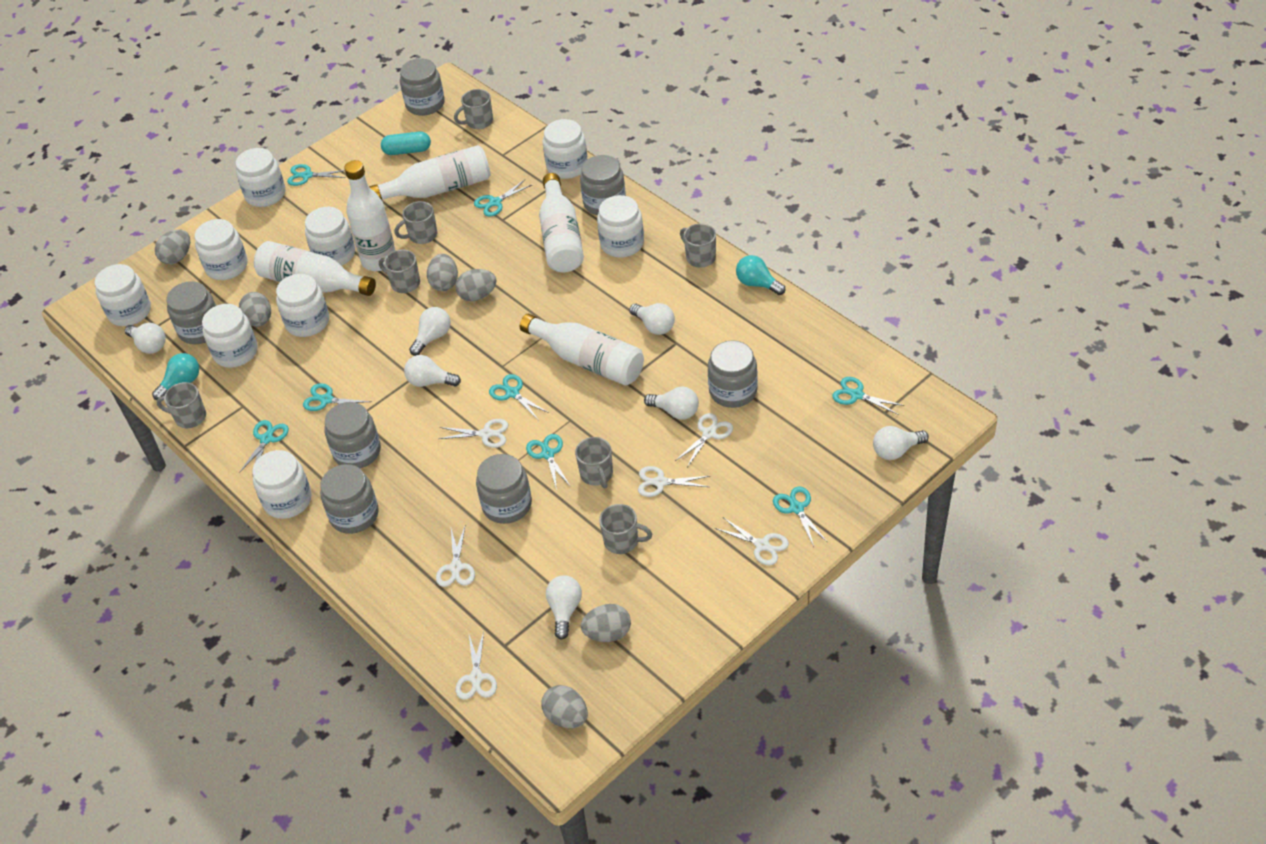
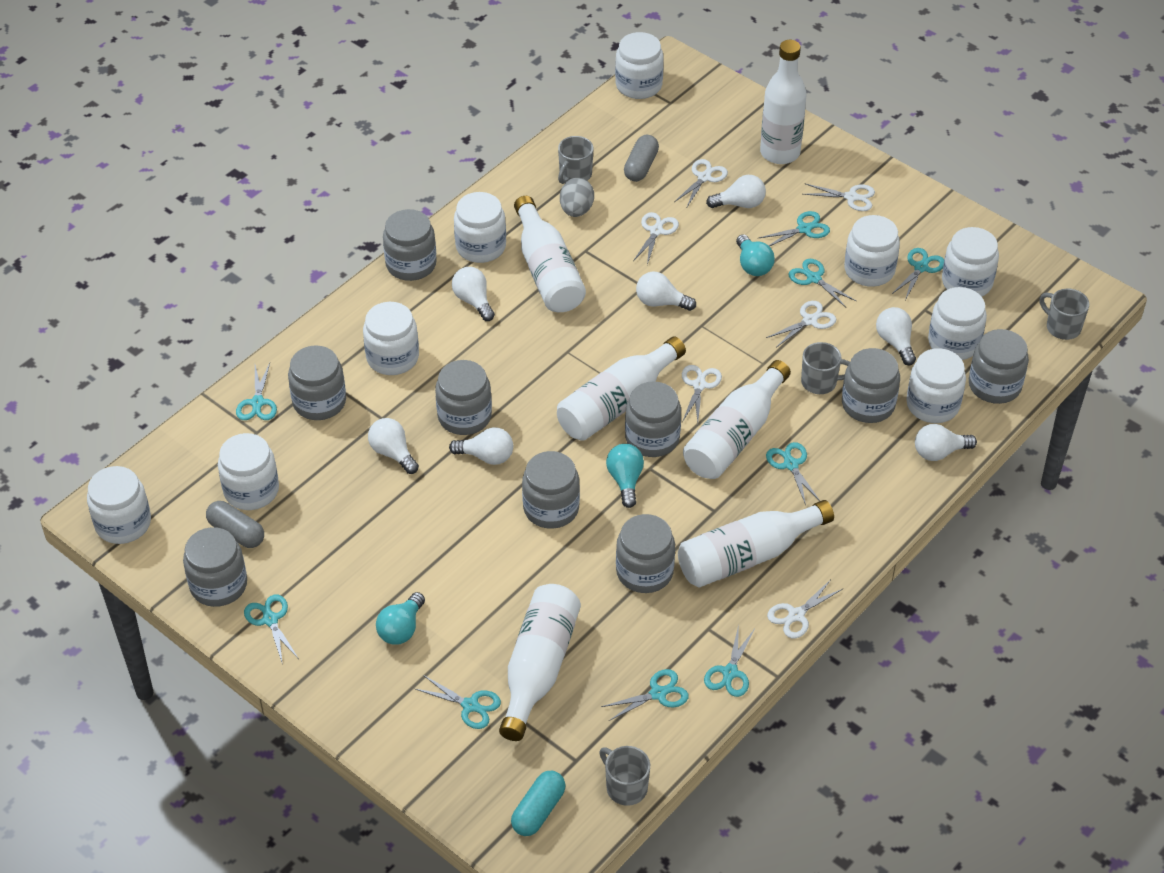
grey capsule: none = 0 -> [206,501,264,548] [624,135,659,182] = 2
grey egg: [155,229,190,264] [239,292,271,327] [427,254,458,291] [455,269,496,301] [542,685,588,728] [581,604,631,642] = 6 -> [560,178,594,217] = 1
grey jar: [166,281,216,345] [320,464,379,534] [325,402,381,468] [400,58,445,116] [476,454,532,524] [580,155,626,215] [708,340,758,408] = 7 -> [183,527,247,607] [288,345,346,420] [383,209,437,281] [435,360,492,435] [522,451,580,529] [616,514,675,593] [625,381,681,457] [842,348,900,423] [969,329,1029,404] = 9
grey mug: [156,382,206,428] [379,250,420,293] [394,201,437,244] [454,89,493,129] [575,437,613,488] [599,504,652,554] [680,224,716,268] = 7 -> [558,136,593,184] [599,746,650,806] [801,342,850,394] [1039,289,1089,340] = 4
turquoise light bulb: [152,353,199,400] [736,255,785,295] = 2 -> [376,592,425,645] [606,444,644,508] [736,234,775,276] = 3
turquoise scissors: [239,420,289,476] [287,164,346,186] [303,383,372,411] [474,180,532,216] [489,374,549,420] [526,434,571,490] [773,487,827,547] [832,377,904,415] = 8 -> [236,363,277,420] [244,595,299,665] [416,675,501,729] [601,669,689,721] [704,625,755,697] [759,211,830,246] [766,442,820,505] [789,259,856,307] [892,248,944,300] = 9
white bottle: [254,241,376,296] [344,160,396,271] [369,145,491,200] [520,314,644,386] [539,173,584,272] = 5 -> [499,584,581,741] [514,196,586,312] [557,336,686,441] [678,500,834,587] [683,360,791,479] [760,40,807,164] = 6

